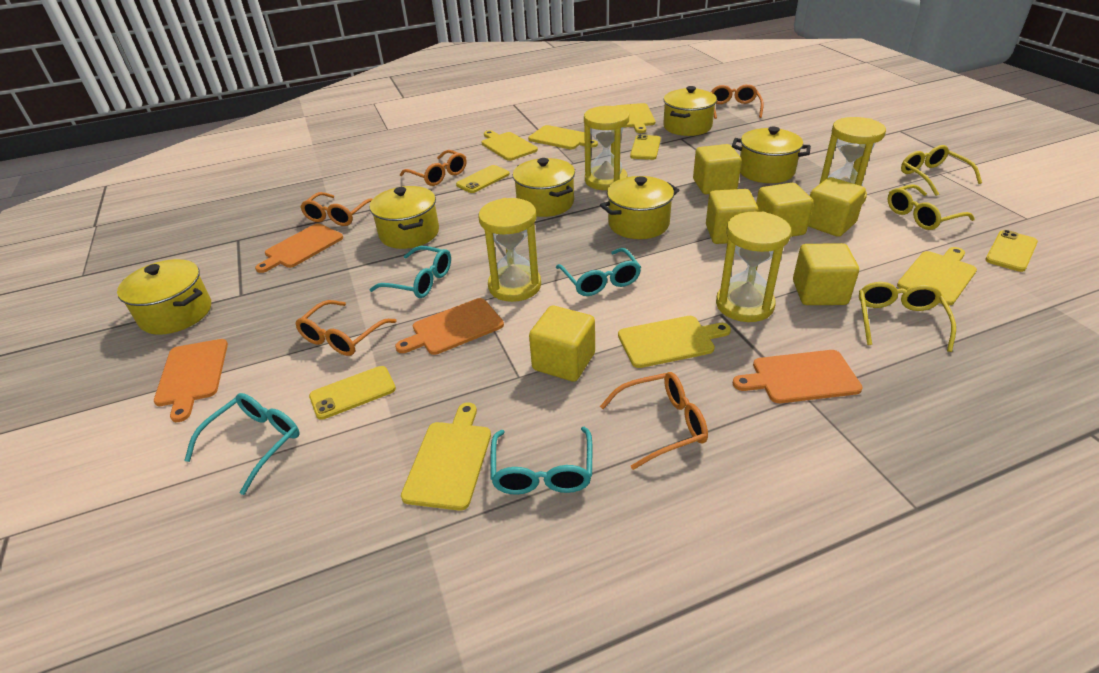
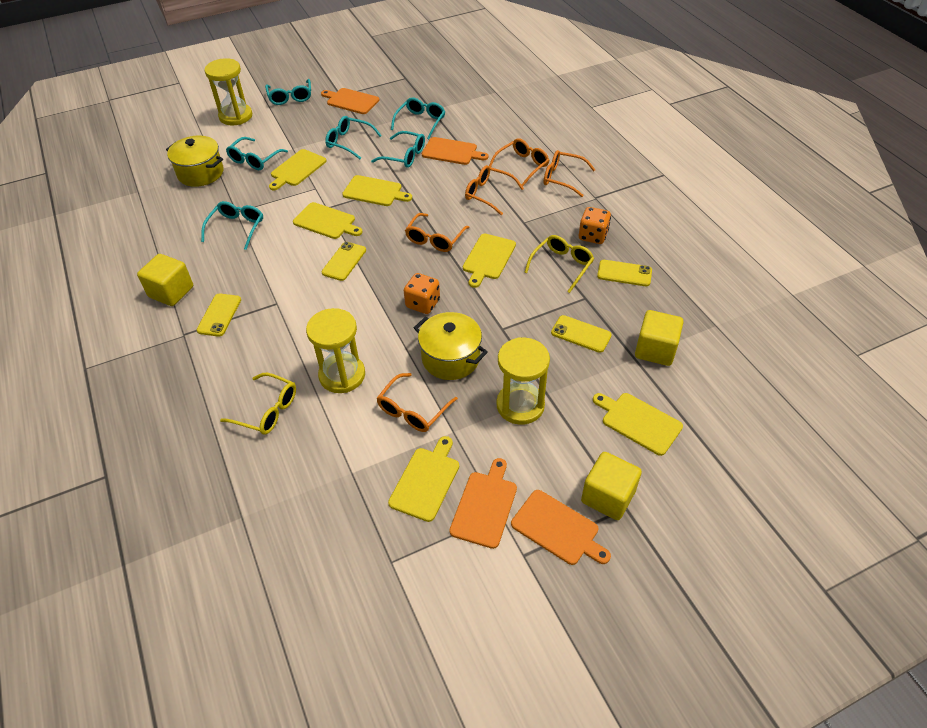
orange dice: none = 0 -> [404,273,440,314] [579,207,611,244] = 2
turquoise glasses: [184,393,300,495] [369,246,451,298] [491,427,592,495] [556,248,641,296] = 4 -> [201,201,263,250] [226,137,288,170] [265,79,311,105] [325,116,382,159] [371,131,425,168] [391,97,445,139] = 6
yellow cube: [529,306,595,382] [693,144,742,194] [706,189,758,244] [756,183,813,237] [793,243,859,305] [808,177,866,237] = 6 -> [137,254,193,306] [581,452,642,520] [635,310,684,366] = 3
yellow glasses: [859,282,956,352] [887,184,975,230] [901,145,982,196] = 3 -> [220,373,296,435] [524,235,594,293] = 2
yellow hourglass: [478,198,541,302] [584,106,629,190] [716,212,791,322] [820,117,886,204] = 4 -> [204,58,252,126] [306,308,365,393] [496,337,550,425] = 3
yellow pot: [117,259,211,335] [369,186,439,249] [513,158,575,217] [600,176,679,239] [663,86,717,136] [732,127,811,183] = 6 -> [166,135,224,187] [414,312,488,380] = 2

